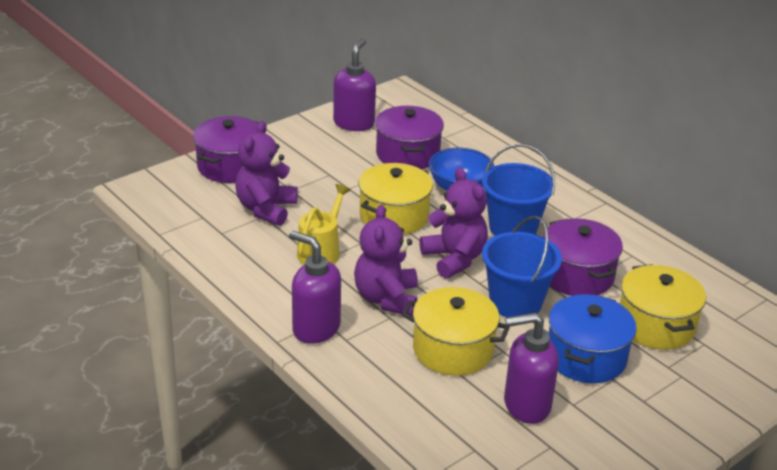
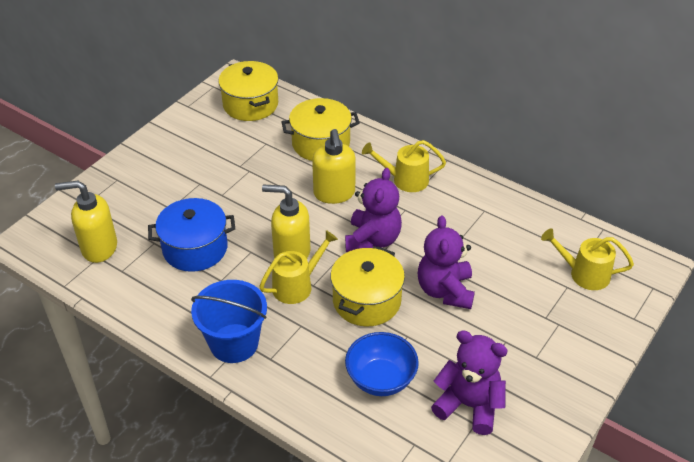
blue bucket: [482,144,555,236] [482,216,562,317] = 2 -> [191,280,267,363] = 1
purple pot: [193,116,259,183] [375,106,444,169] [543,218,623,296] = 3 -> none = 0
purple soap dispenser: [289,231,341,344] [333,38,376,131] [504,312,559,424] = 3 -> none = 0
yellow soap dispenser: none = 0 -> [55,181,117,263] [262,184,310,258] [312,129,356,204] = 3
yellow watering can: [297,184,351,265] = 1 -> [259,230,338,304] [362,140,446,192] [541,228,634,290] = 3

